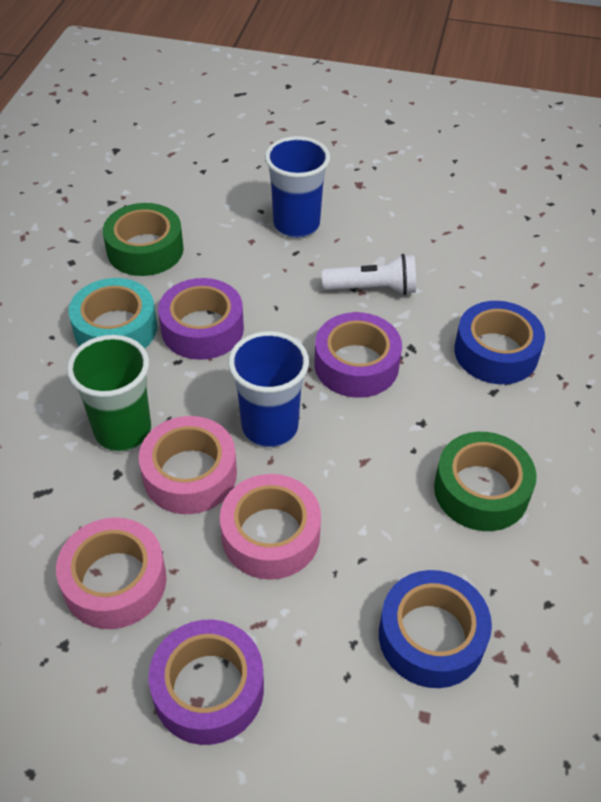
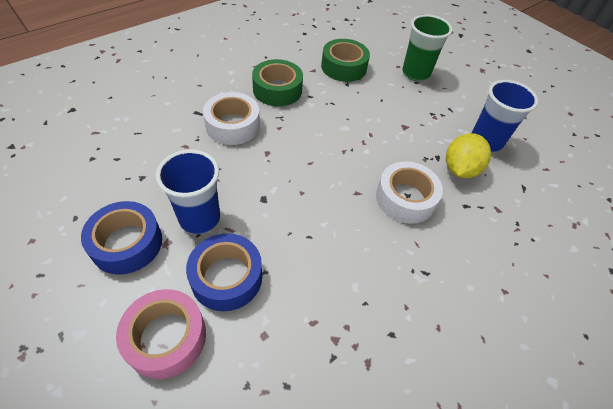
pink tape: [56,518,167,629] [139,416,237,514] [220,474,321,580] = 3 -> [116,289,206,379] = 1
purple tape: [148,619,264,745] [158,278,244,360] [315,312,402,398] = 3 -> none = 0
turquoise tape: [69,278,157,349] = 1 -> none = 0
white flashlight: [322,254,416,295] = 1 -> none = 0
white tape: none = 0 -> [203,92,260,145] [376,161,443,224] = 2
yellow lemon: none = 0 -> [446,133,491,178] = 1

